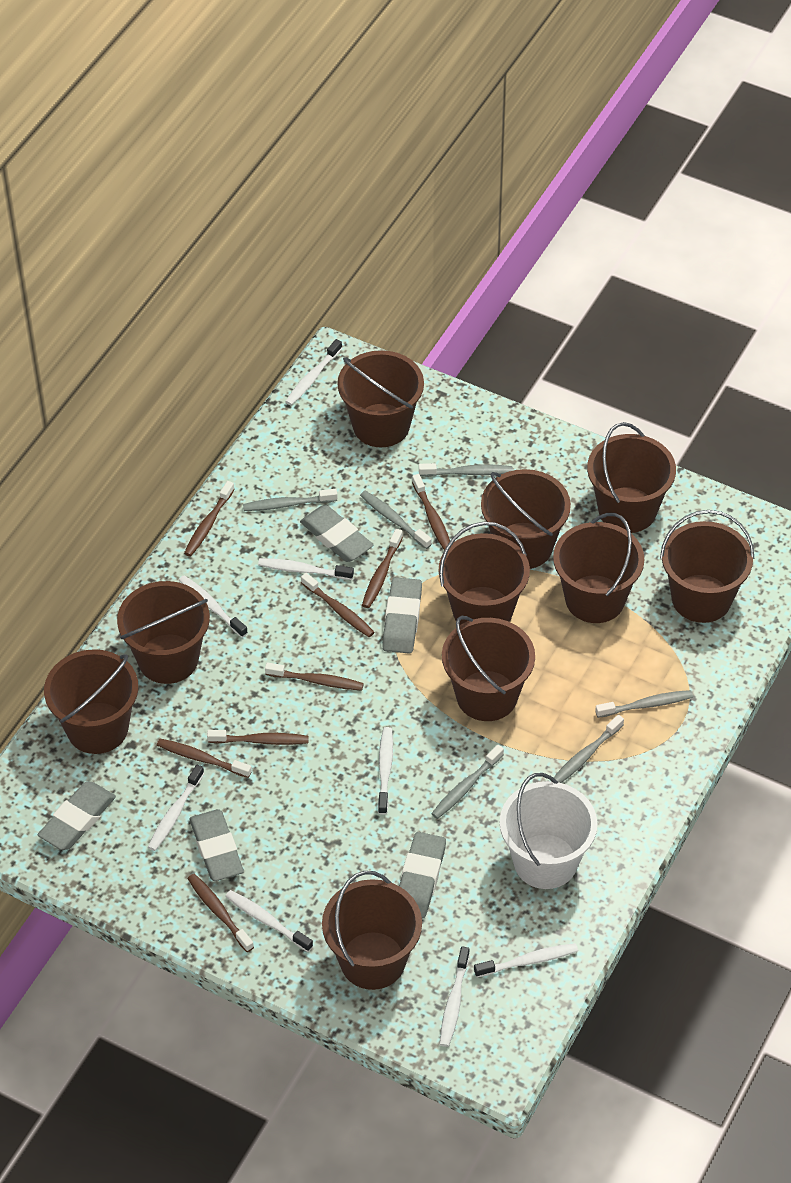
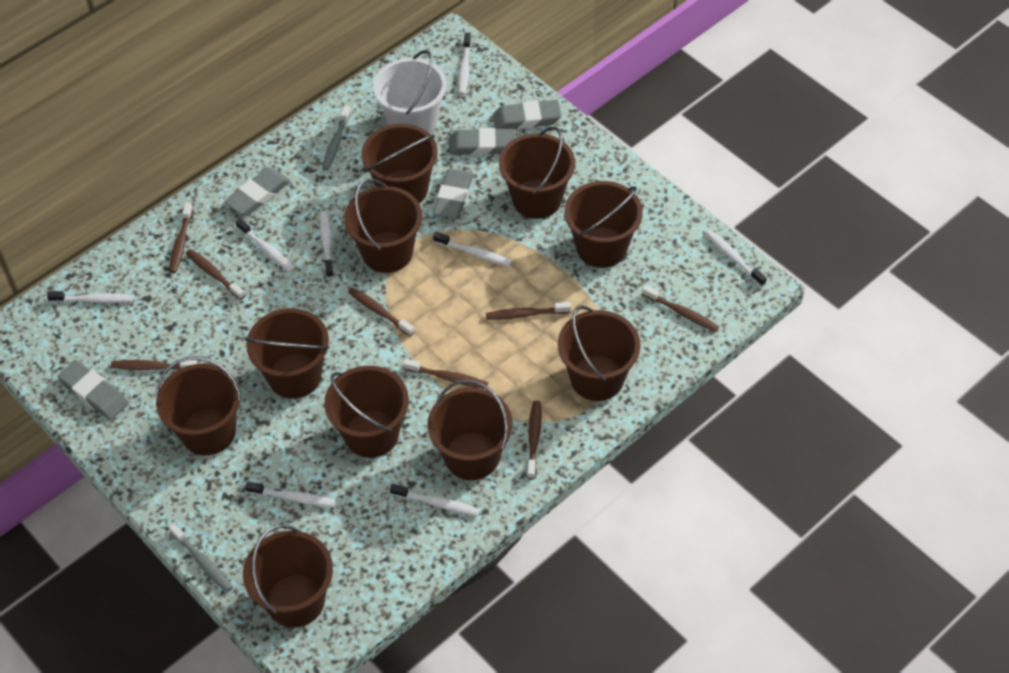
grey toothbrush: [243,489,337,511] [360,491,432,549] [419,463,513,476] [431,745,504,819] [551,715,624,783] [595,690,693,718] = 6 -> [169,523,233,592] [322,105,351,170] = 2

